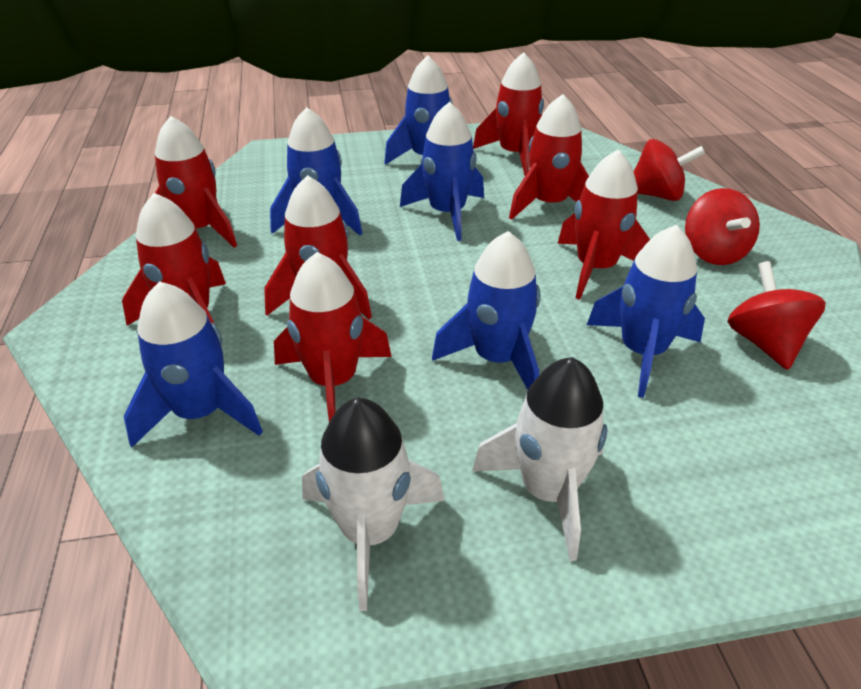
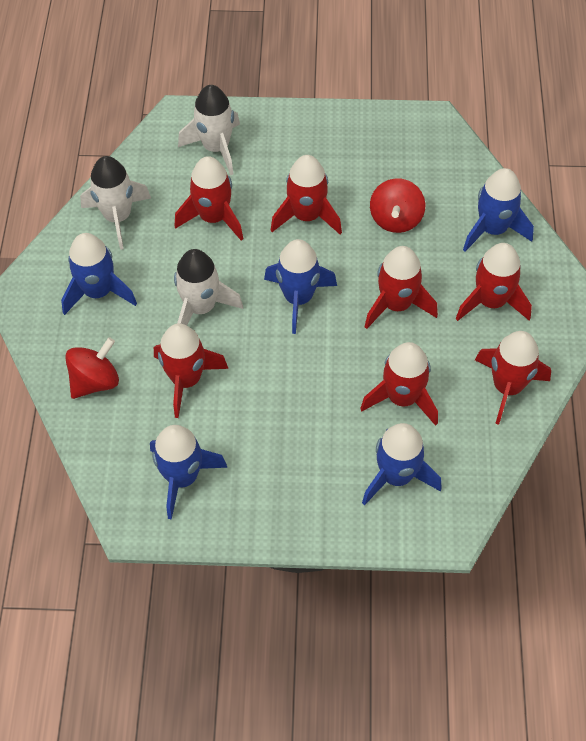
blue rocket: [124,281,263,448] [270,107,362,236] [384,55,452,165] [400,102,484,241] [432,231,540,390] [587,225,705,398] = 6 -> [61,233,137,315] [150,425,227,520] [264,239,337,334] [362,423,442,506] [463,168,534,252] = 5
red spinning top: [633,139,705,201] [685,188,760,265] [727,261,826,370] = 3 -> [65,337,119,399] [370,178,425,233] = 2
white rocket: [302,398,444,611] [472,357,608,561] = 2 -> [80,156,151,250] [174,249,243,325] [178,85,240,175] = 3

